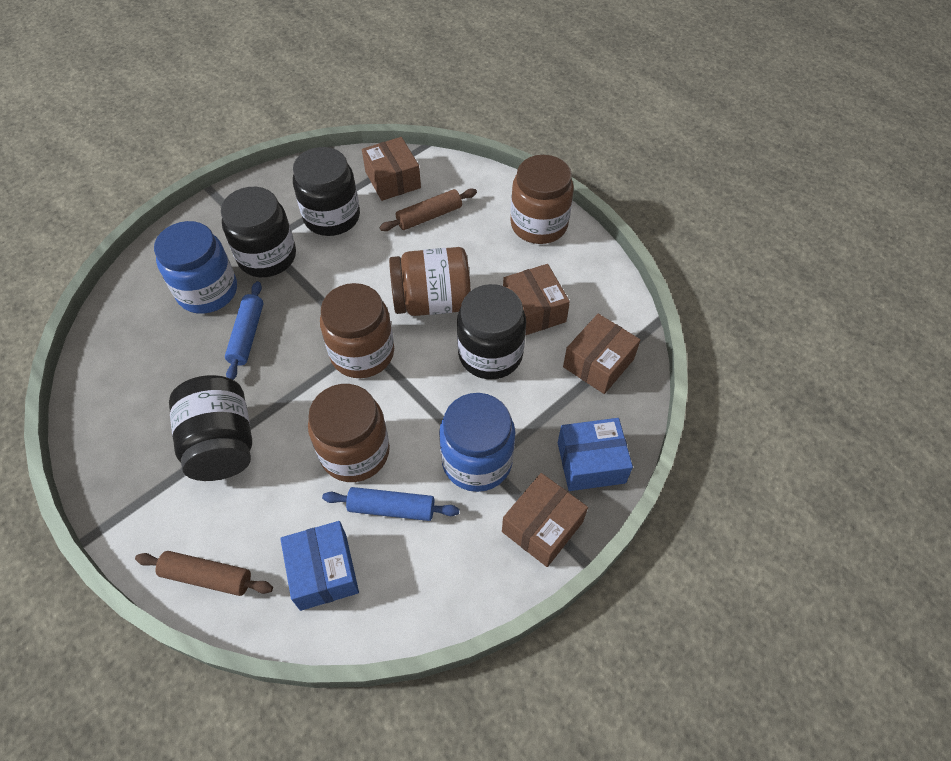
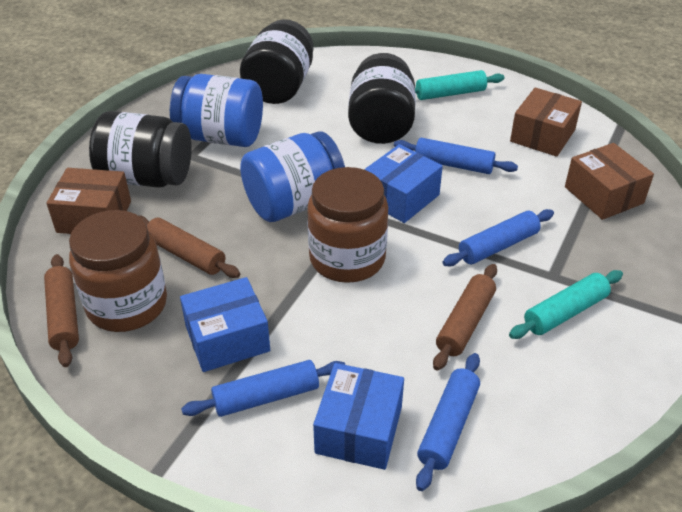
black jar: [169,375,252,481] [221,187,296,277] [293,147,360,236] [457,284,526,379] = 4 -> [89,111,192,187] [240,19,313,104] [348,53,415,144] = 3
blue box: [280,521,359,611] [558,418,633,491] = 2 -> [180,277,270,372] [313,363,404,470] [364,144,443,223] = 3
blue rolling pin: [225,281,263,380] [322,487,459,521] = 2 -> [181,360,345,417] [394,138,518,174] [416,353,480,491] [442,209,554,266] = 4
brown box: [362,137,421,201] [502,473,588,567] [503,264,570,335] [563,314,640,394] = 4 -> [46,168,131,234] [510,88,582,157] [565,143,654,220] = 3
brown jar: [308,384,390,482] [320,283,394,378] [389,247,471,316] [510,155,574,244] = 4 -> [69,210,167,332] [307,167,388,283] = 2
brown rolling pin: [135,551,273,596] [380,189,477,231] = 2 -> [44,254,79,367] [138,215,240,278] [433,264,497,371] = 3
turquoise rolling pin: none = 0 -> [415,70,505,100] [509,270,623,339] = 2

